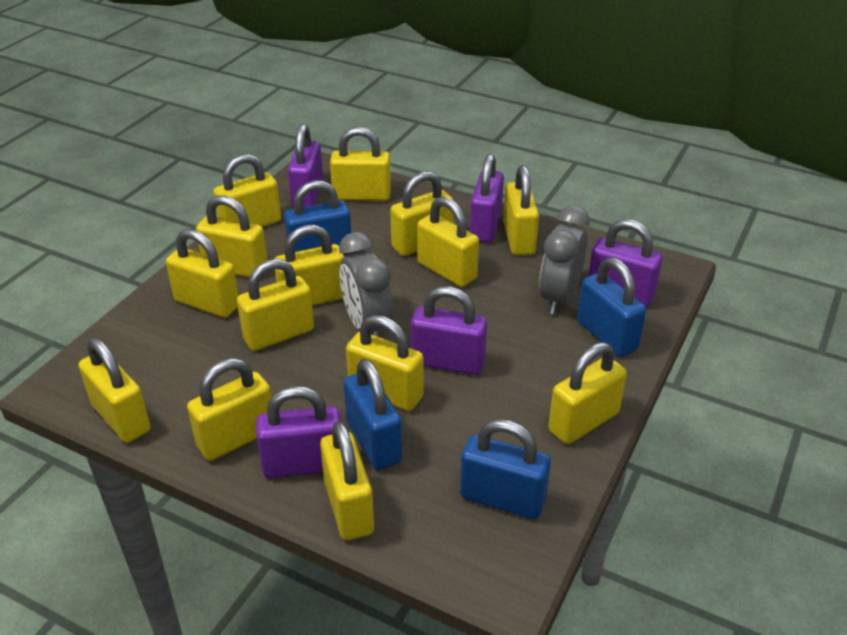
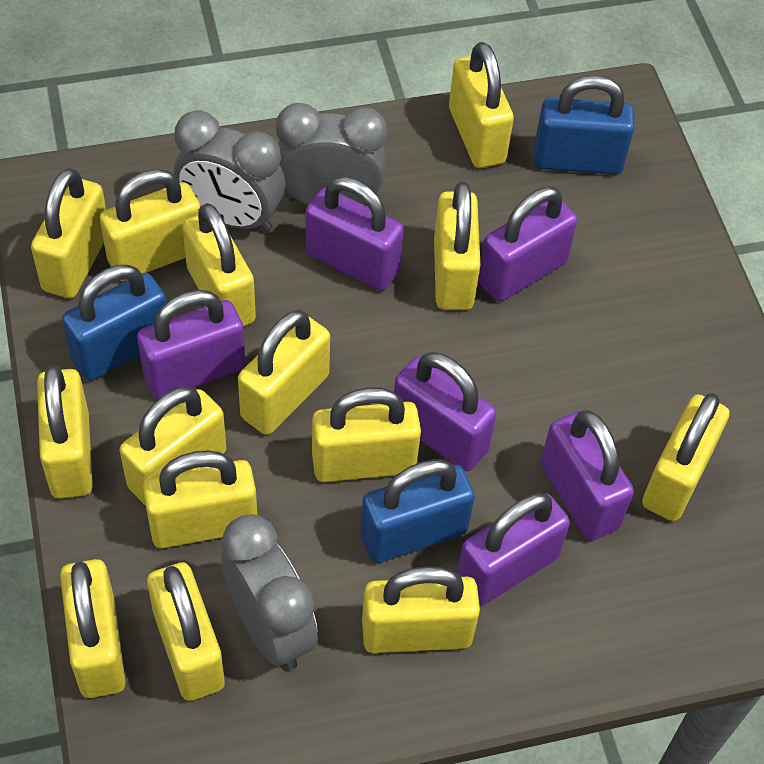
blue padlock: [284,180,351,254] [344,359,402,470] [460,419,551,519] [577,258,646,357] = 4 -> [62,265,167,381] [361,459,475,563] [534,75,635,174] = 3
grey clock: [339,232,393,338] [539,206,590,315] = 2 -> [174,110,285,232] [221,514,318,670] [276,103,387,205] = 3
purple padlock: [256,386,340,478] [288,124,323,208] [411,286,487,375] [470,154,504,243] [588,219,663,307] = 5 -> [137,290,245,399] [306,177,404,291] [394,352,497,471] [457,492,570,606] [478,187,577,302] [540,410,634,541] = 6

